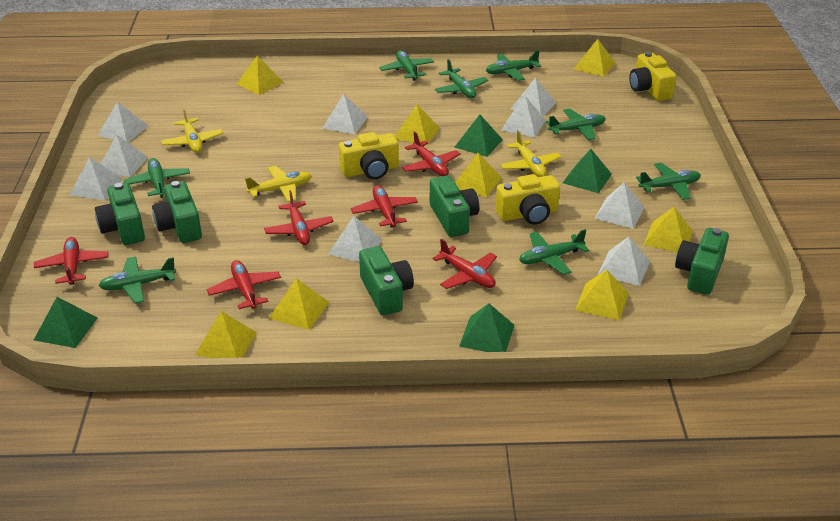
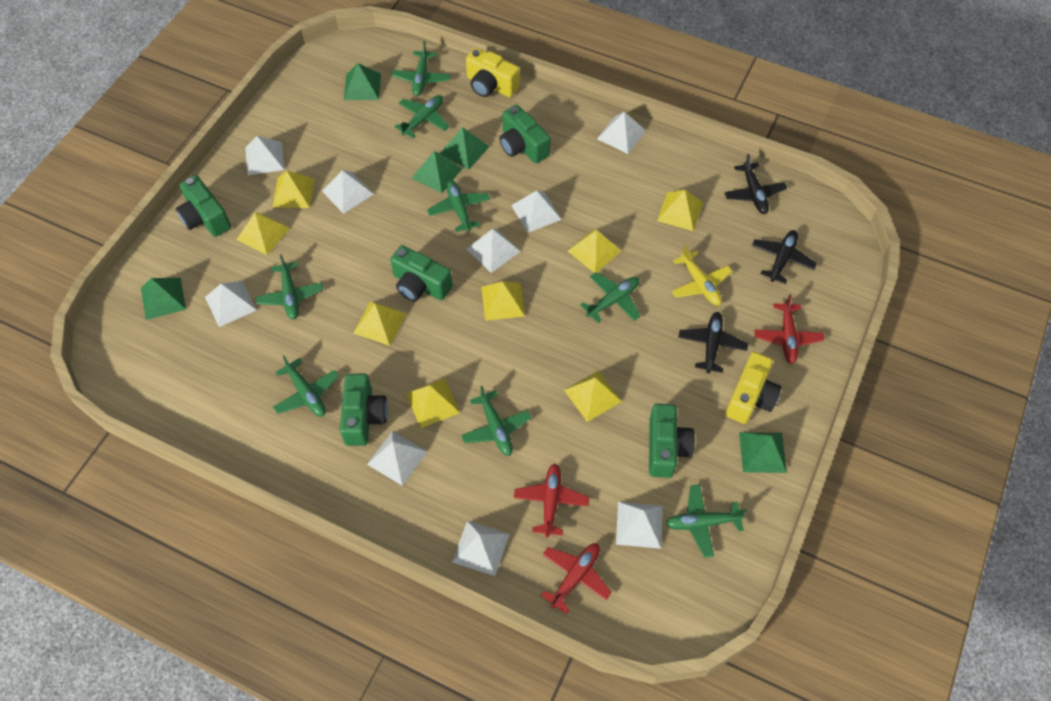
black plane: none = 0 -> [678,312,748,373] [724,154,787,214] [752,230,817,284] = 3
green pyramid: [34,297,98,348] [455,115,503,157] [459,303,514,352] [563,149,612,193] = 4 -> [141,278,186,320] [344,63,381,100] [412,151,462,193] [439,127,490,170] [739,432,787,473] = 5
red plane: [34,237,109,285] [207,260,281,309] [264,190,334,245] [351,185,418,228] [402,131,461,176] [433,238,497,289] = 6 -> [514,464,589,537] [541,543,612,614] [754,294,824,364] = 3
yellow camera: [339,132,399,179] [496,174,560,225] [629,52,676,101] = 3 -> [466,48,520,97] [726,352,782,424] = 2
yellow plane: [161,108,223,153] [245,166,312,202] [500,130,562,177] = 3 -> [671,245,732,306] = 1

